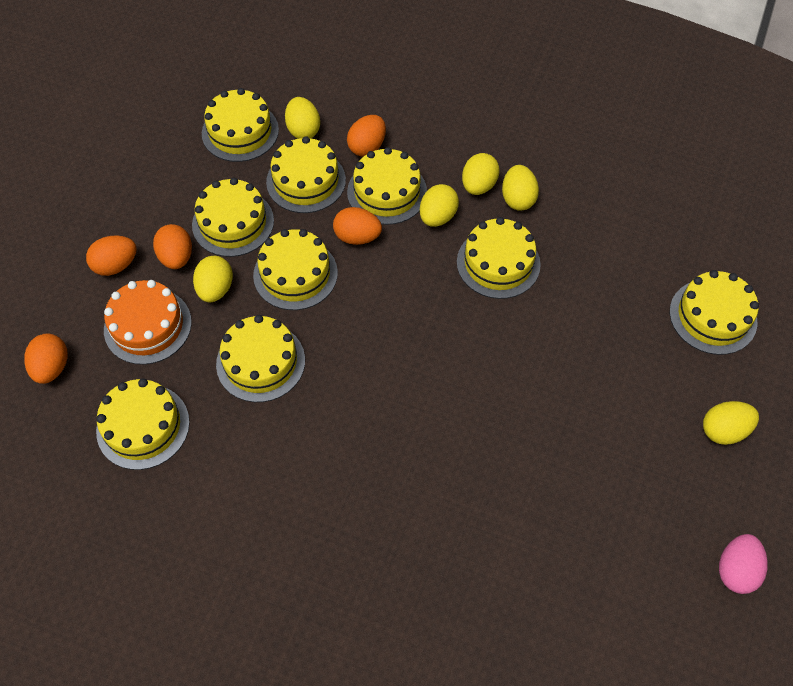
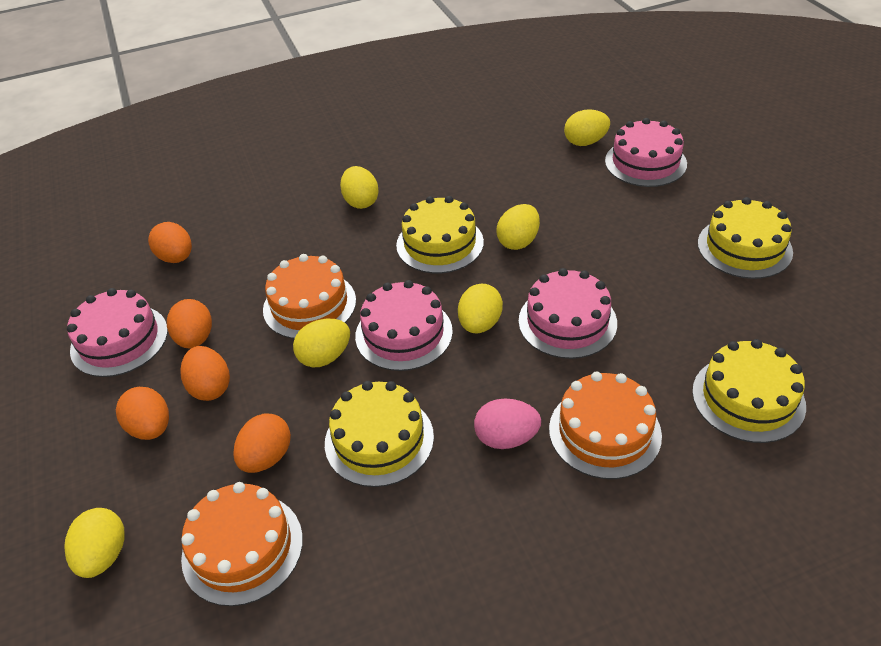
orange cake: [104,280,192,365] = 1 -> [181,482,303,606] [263,254,356,339] [549,372,662,479] = 3
pink cake: none = 0 -> [67,288,168,377] [355,280,453,371] [519,268,617,359] [605,118,687,187] = 4
yellow cake: [96,378,190,470] [192,178,274,257] [202,88,279,162] [216,315,305,402] [253,229,338,310] [266,136,346,213] [347,147,427,225] [457,217,541,299] [670,270,759,355] = 9 -> [325,381,434,487] [396,196,484,273] [692,339,806,443] [698,197,793,279] = 4

